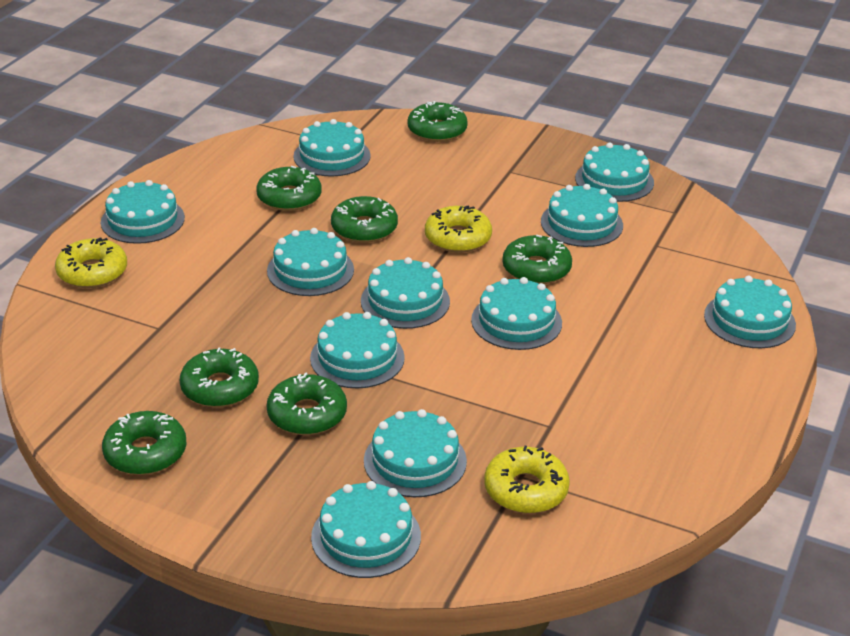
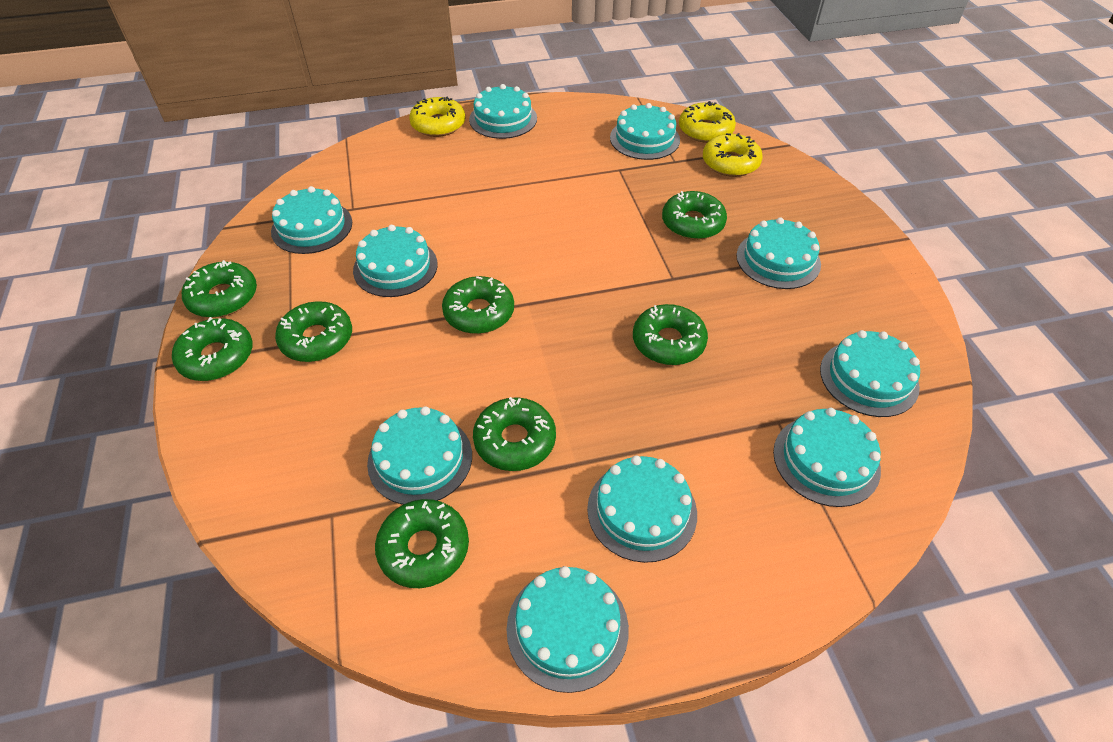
green donut: [102,411,186,475] [180,347,259,407] [256,166,322,211] [266,372,347,435] [331,196,398,243] [407,101,468,142] [502,235,572,284] = 7 -> [172,317,253,381] [182,260,257,318] [275,301,352,362] [375,499,469,588] [442,276,514,334] [473,397,556,471] [633,304,708,365] [662,191,727,240] = 8
turquoise cake: [101,180,185,244] [267,228,354,296] [293,119,371,177] [310,312,405,388] [311,481,421,578] [361,257,450,329] [364,409,467,497] [471,277,562,350] [541,184,623,247] [575,142,654,202] [704,276,796,348] = 11 -> [271,186,352,254] [353,225,438,297] [367,406,472,505] [469,84,537,139] [507,566,629,693] [587,456,697,563] [610,103,680,160] [736,217,821,289] [773,408,881,507] [820,330,920,417] = 10

